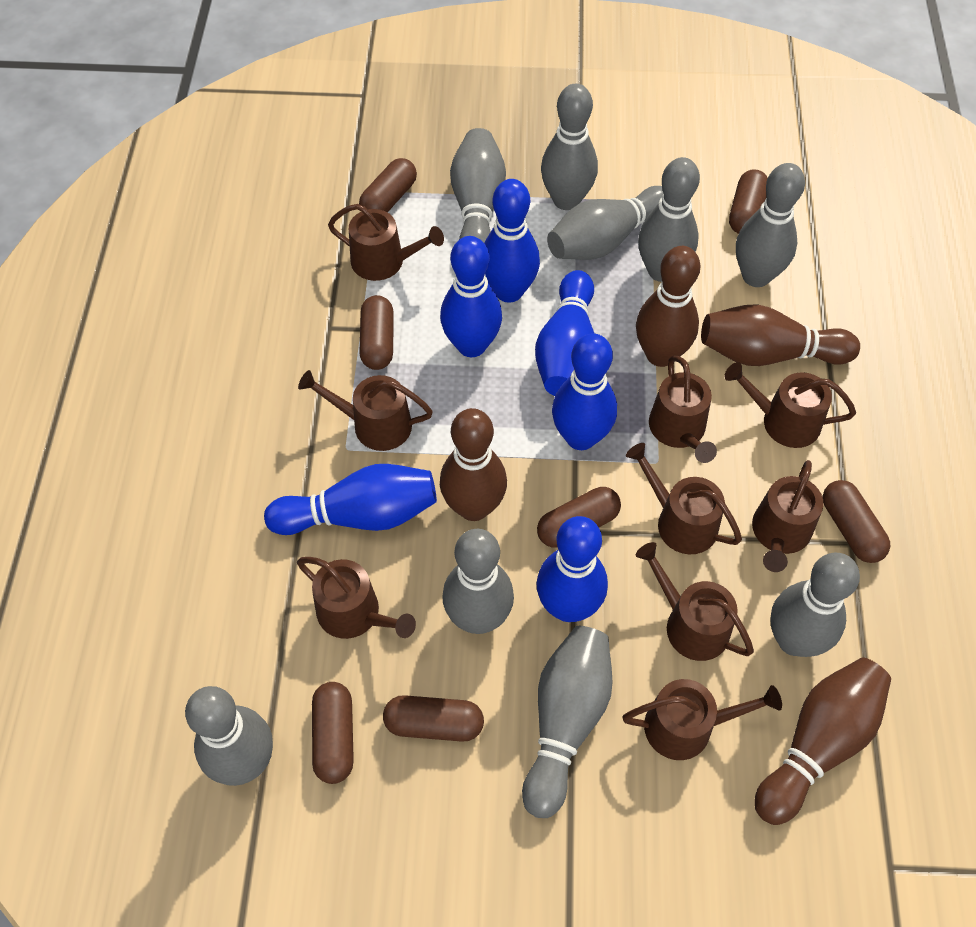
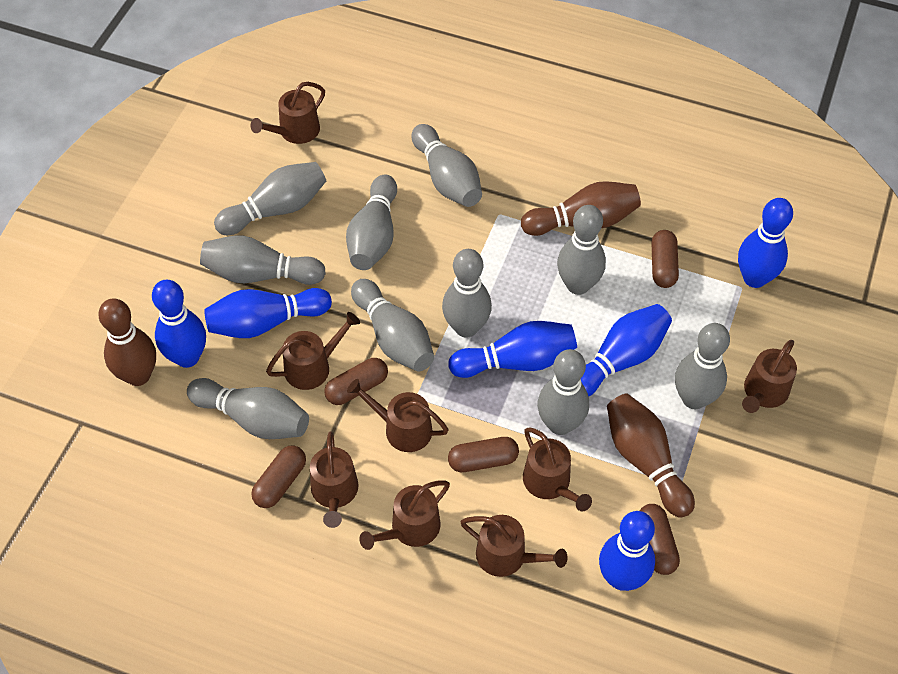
brown bowling pin: [440,408,507,521] [636,246,700,367] [701,304,860,366] [754,657,891,825] = 4 -> [98,299,156,386] [521,181,641,236] [607,393,695,518] = 3
brown capsule: [312,682,354,784] [359,158,417,213] [359,295,394,370] [383,695,484,742] [537,487,621,548] [729,169,768,234] [823,480,890,563] = 7 -> [251,445,306,508] [324,358,388,405] [448,437,519,472] [640,504,680,575] [651,230,679,288] = 5
brown watering can: [297,557,416,639] [298,370,433,451] [328,204,444,281] [622,679,782,760] [626,443,742,554] [636,542,754,661] [649,356,717,463] [724,362,856,448] [752,460,824,572] = 9 -> [250,82,325,144] [266,312,360,390] [310,432,358,528] [347,379,449,452] [359,480,450,550] [460,515,568,577] [523,427,592,511] [742,340,797,413] = 8
grey bowling pin: [185,686,273,786] [442,529,514,634] [450,128,506,242] [522,626,613,818] [541,84,598,210] [547,186,663,260] [638,157,700,282] [736,163,805,287] [770,553,860,657] = 9 -> [187,378,309,439] [200,236,326,285] [214,162,326,235] [346,175,397,270] [351,279,434,371] [412,124,482,207] [442,249,492,338] [537,349,589,435] [557,205,606,295] [675,323,730,409] = 10

